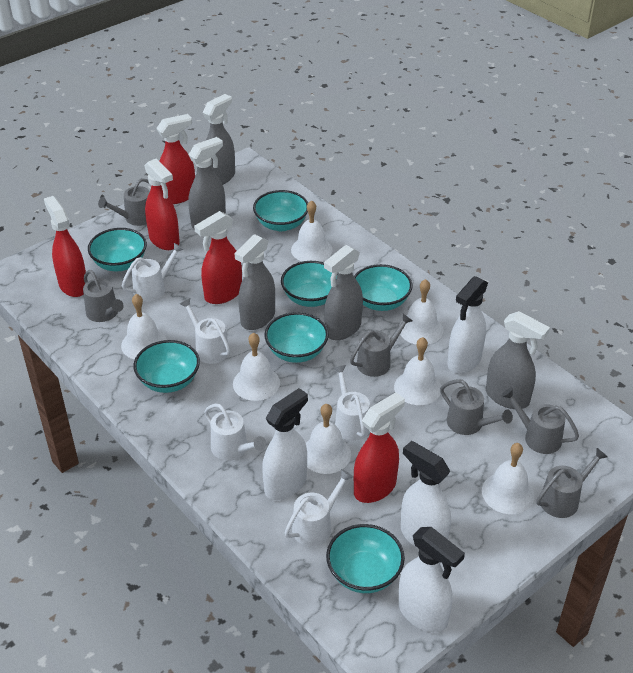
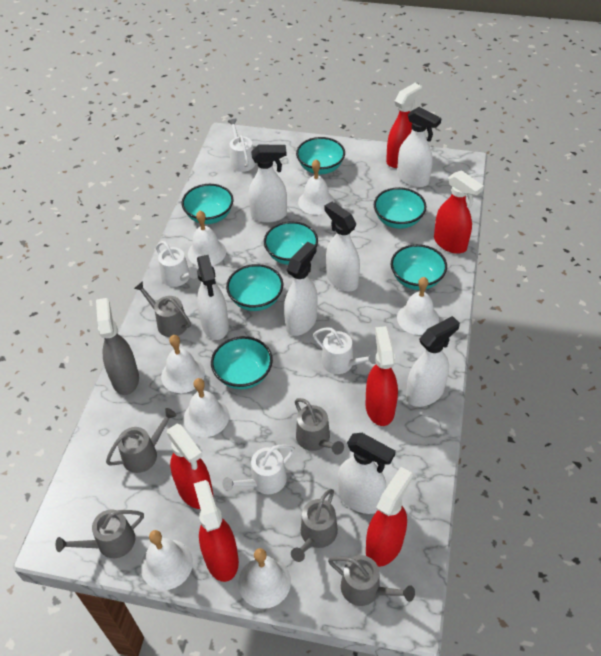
grey spray bottle: [188,137,226,229] [203,94,235,185] [235,234,275,330] [324,245,363,340] [486,311,550,409] = 5 -> [96,298,139,395] = 1
red spray bottle: [44,196,86,297] [144,158,180,250] [156,114,195,204] [194,211,242,304] [354,392,405,503] = 5 -> [167,424,213,509] [194,480,239,582] [365,326,398,426] [366,467,413,567] [386,83,422,168] [434,170,484,254] = 6
white spray bottle: [262,388,308,500] [398,527,465,632] [401,441,451,549] [447,276,488,374] = 4 -> [197,255,229,340] [248,144,287,223] [284,242,317,336] [325,202,360,292] [338,433,396,514] [397,107,442,187] [406,316,460,407] = 7
white watering can: [122,243,184,302] [180,298,230,364] [204,403,266,460] [284,469,353,546] [333,365,370,441] = 5 -> [156,241,198,287] [222,445,295,494] [228,119,256,172] [313,327,376,374] = 4

